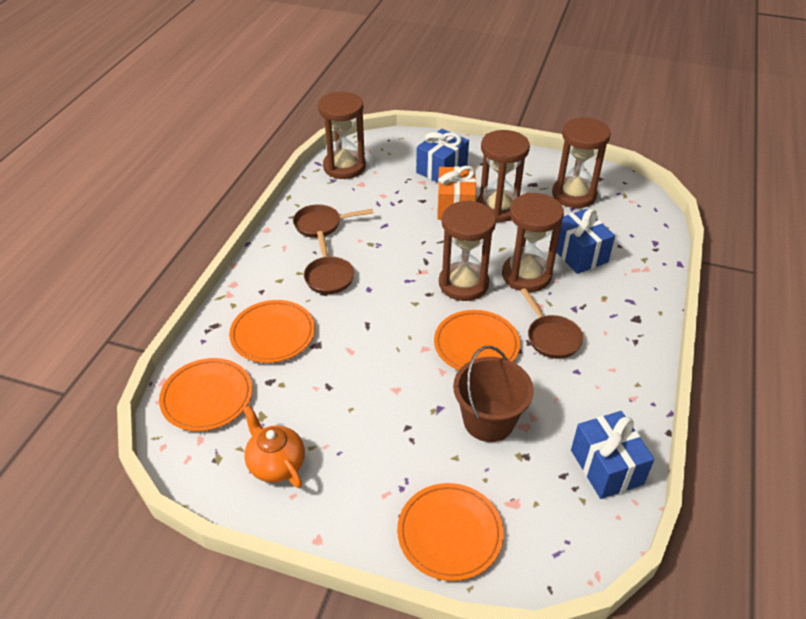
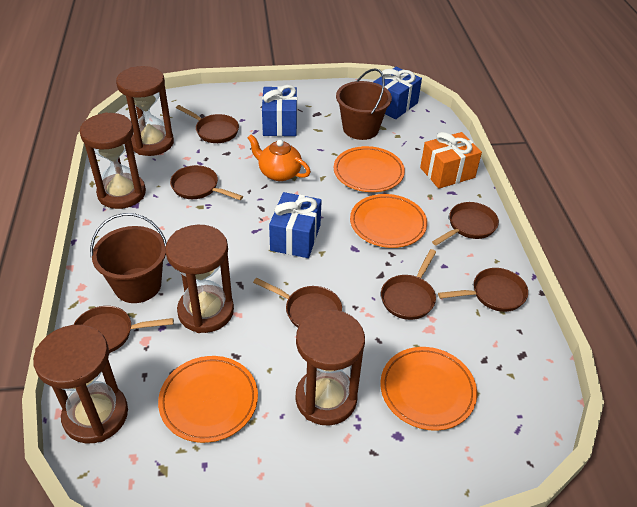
brown bucket: [453,346,534,442] = 1 -> [90,213,167,303] [336,68,392,140] = 2
brown pan: [293,204,373,238] [304,231,354,294] [520,288,583,359] = 3 -> [73,306,174,353] [170,165,243,200] [176,105,239,143] [253,278,342,328] [381,249,436,320] [432,202,499,246] [438,268,528,312] = 7

